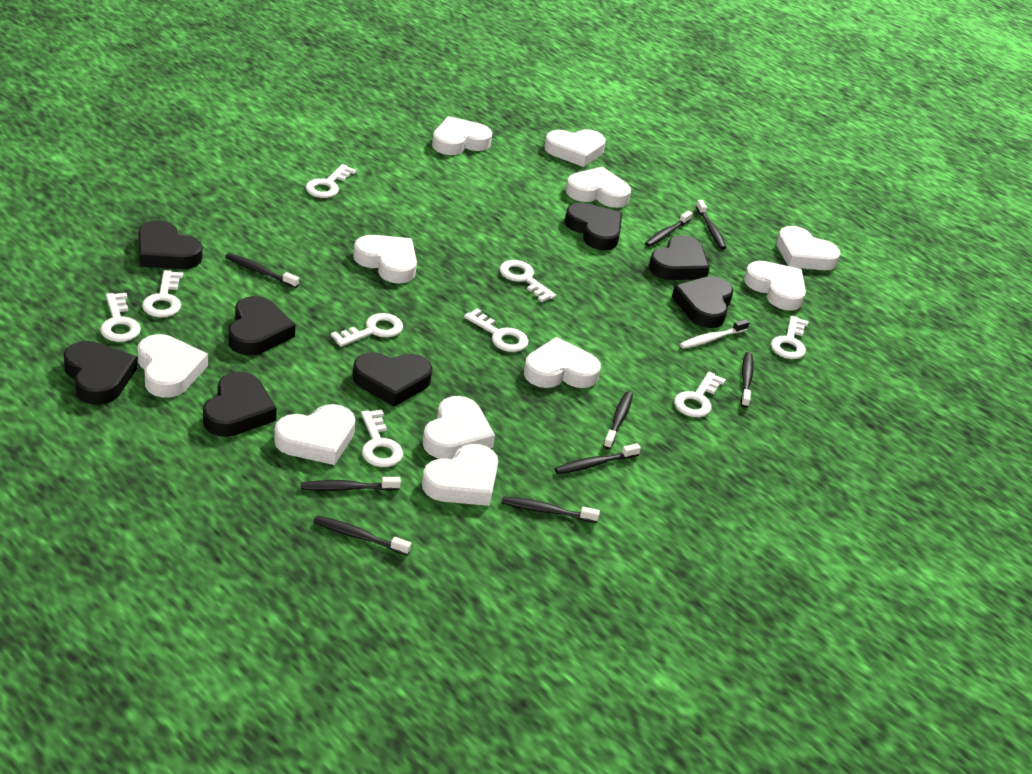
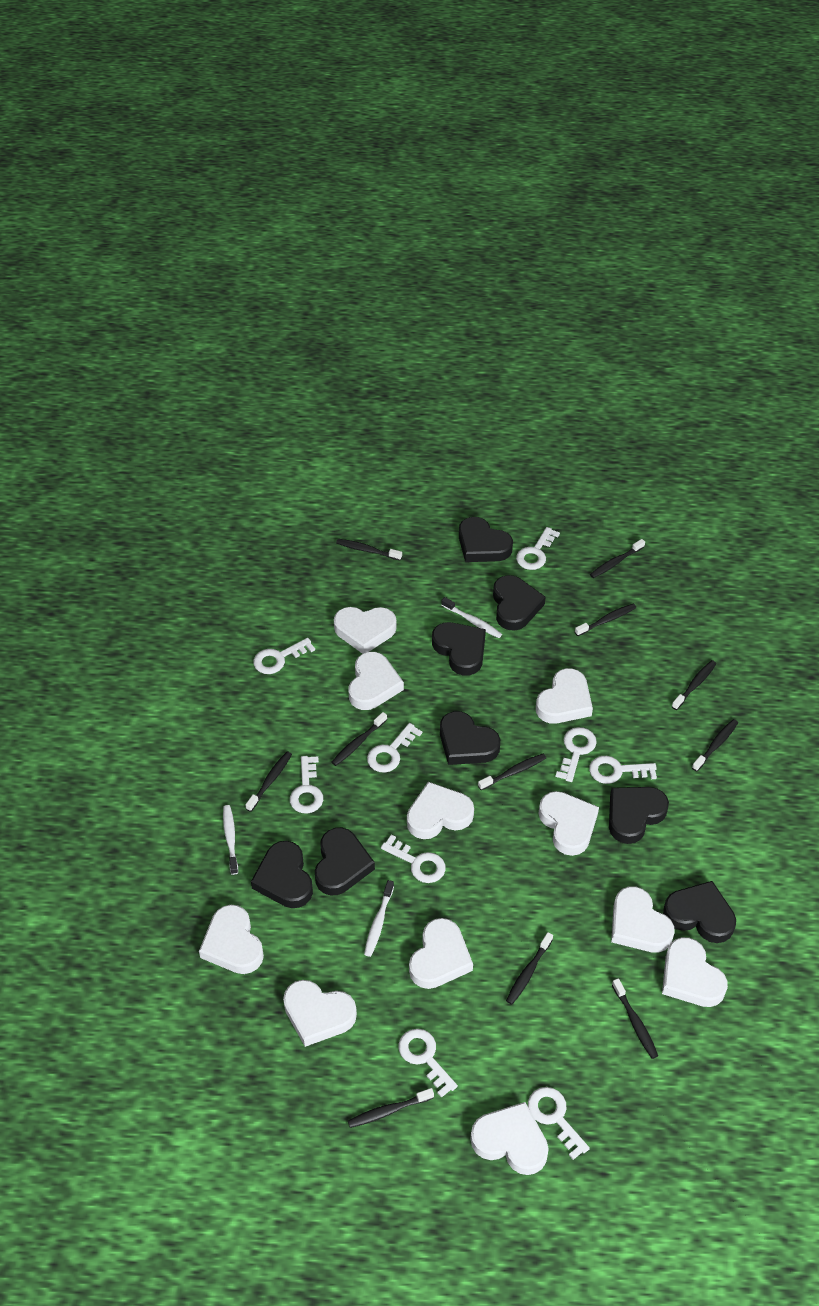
black toothbrush: [225,253,299,288] [301,477,401,491] [313,516,411,555] [501,496,600,523] [555,443,641,474] [603,392,633,449] [645,211,693,247] [696,200,726,249] [741,352,754,408] = 9 -> [245,752,292,812] [331,712,387,766] [336,539,402,561] [348,1088,434,1128] [478,753,546,790] [506,932,553,1005] [575,604,636,636] [590,539,645,578] [612,978,658,1059] [671,660,716,710] [692,719,738,772] = 11
white toothbrush: [680,319,749,349] = 1 -> [223,805,238,875] [364,880,394,957] [441,597,502,638] = 3

